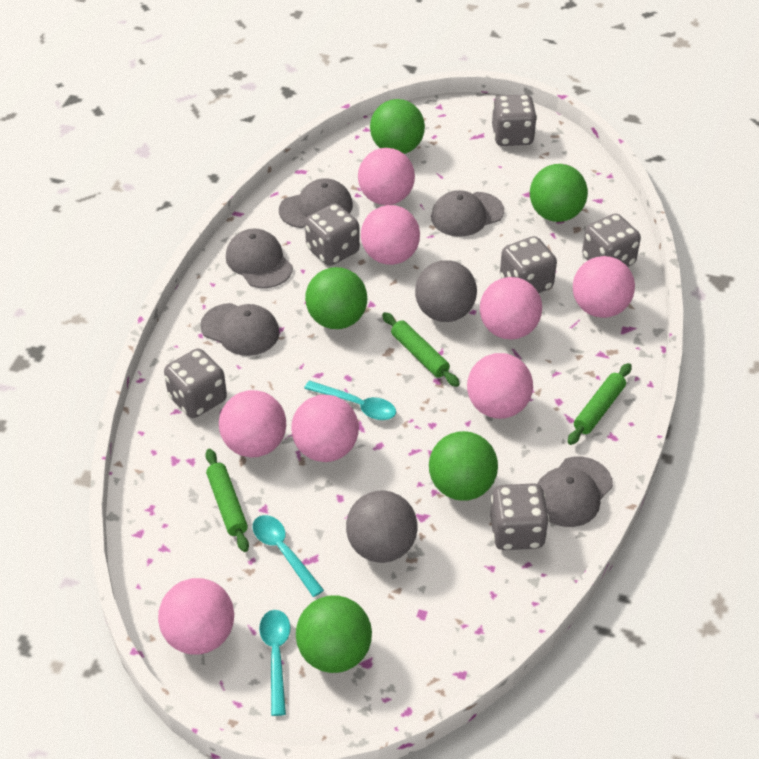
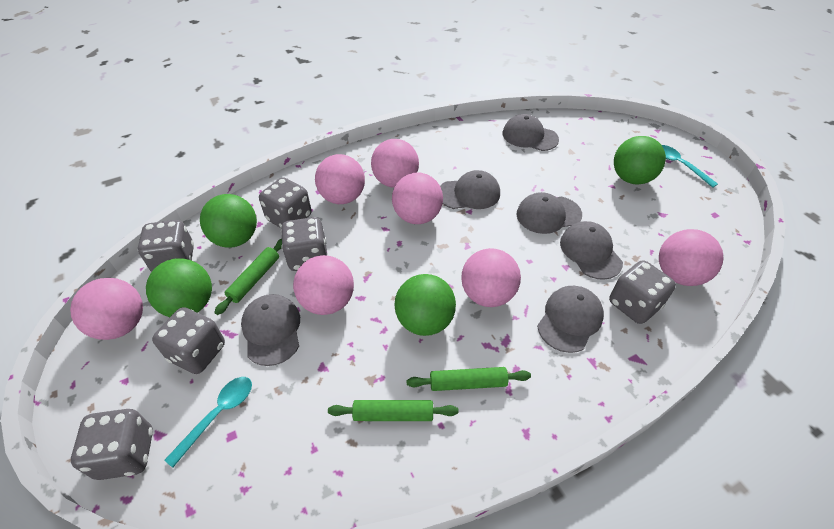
green ball: [296,595,372,673] [305,267,367,329] [370,99,425,154] [429,431,498,501] [530,164,588,222] = 5 -> [146,258,212,317] [200,194,257,248] [394,274,456,336] [614,136,666,185] = 4
grey ball: [346,490,417,563] [415,260,477,322] = 2 -> none = 0
grey cap: [200,303,280,356] [226,229,293,288] [279,179,353,228] [431,190,504,237] [537,456,613,527] = 5 -> [241,294,300,366] [440,170,500,209] [503,114,559,151] [517,192,582,234] [537,286,604,353] [560,221,623,280] = 6
pink ball: [158,578,234,655] [219,390,286,458] [291,395,359,462] [358,148,415,205] [361,205,420,265] [467,353,533,419] [480,277,542,339] [573,256,635,318] = 8 -> [70,278,143,340] [293,255,354,315] [315,154,365,204] [371,139,419,188] [392,173,443,224] [461,248,521,307] [659,229,724,286] = 7
turquoise spoon: [253,515,324,597] [259,610,290,716] [304,381,396,420] = 3 -> [164,377,252,468] [662,145,718,188] = 2

